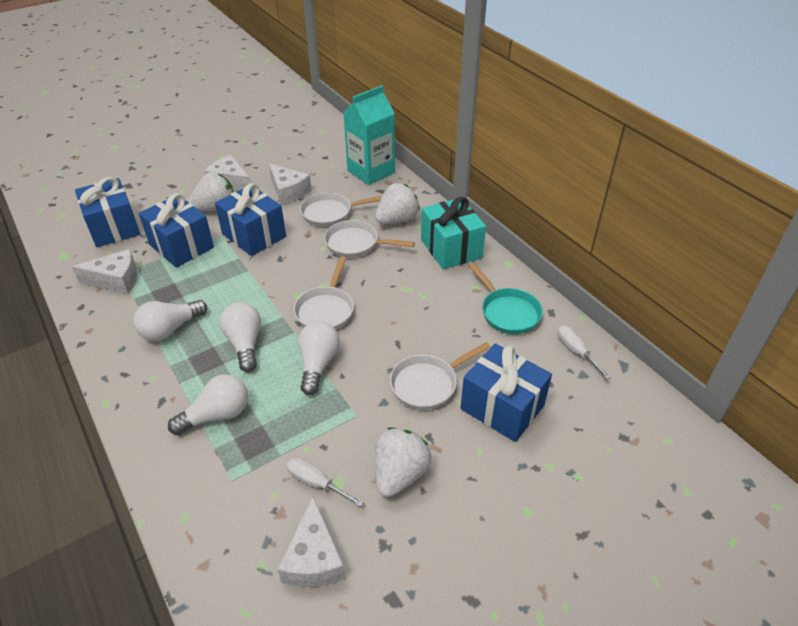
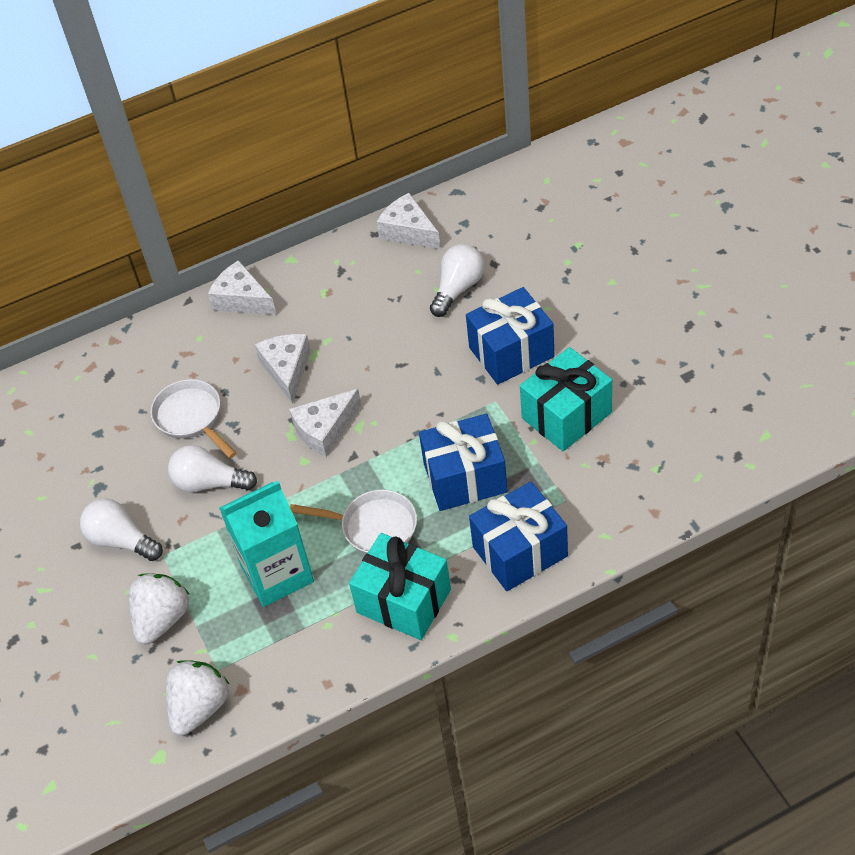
blue gift: [75,177,140,247] [139,193,214,268] [215,183,286,256] [461,343,552,442] = 4 -> [419,414,508,511] [466,287,554,385] [469,482,568,591] = 3
turquoise gift: [421,197,486,269] = 1 -> [349,533,451,640] [520,347,612,451] = 2
turquoise pan: [468,263,543,334] = 1 -> none = 0
white light bulb: [133,300,207,341] [168,374,248,435] [220,302,261,372] [298,321,340,395] = 4 -> [80,498,163,561] [168,445,257,492] [430,244,484,317] = 3
white pan: [294,256,354,330] [300,192,382,227] [324,220,415,258] [390,342,491,410] = 4 -> [150,379,236,458] [290,490,417,554] = 2
white screwdriver: [287,457,364,507] [557,325,611,379] = 2 -> none = 0
white strawberry: [188,172,234,211] [375,183,420,224] [375,427,431,497] = 3 -> [129,574,190,644] [166,660,229,735] = 2

